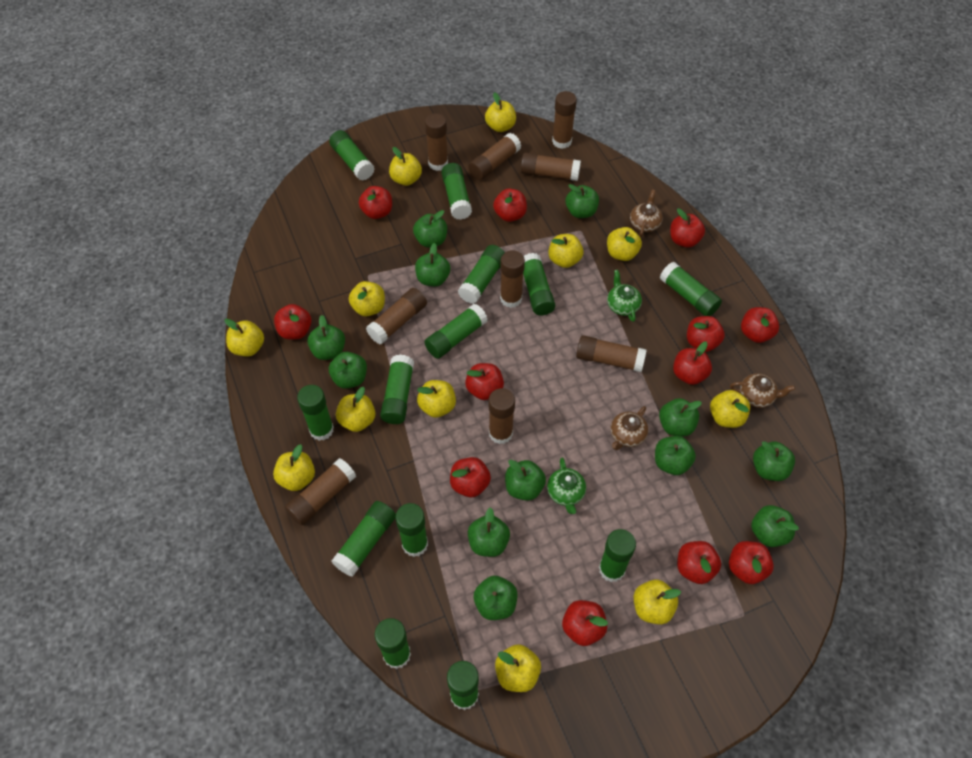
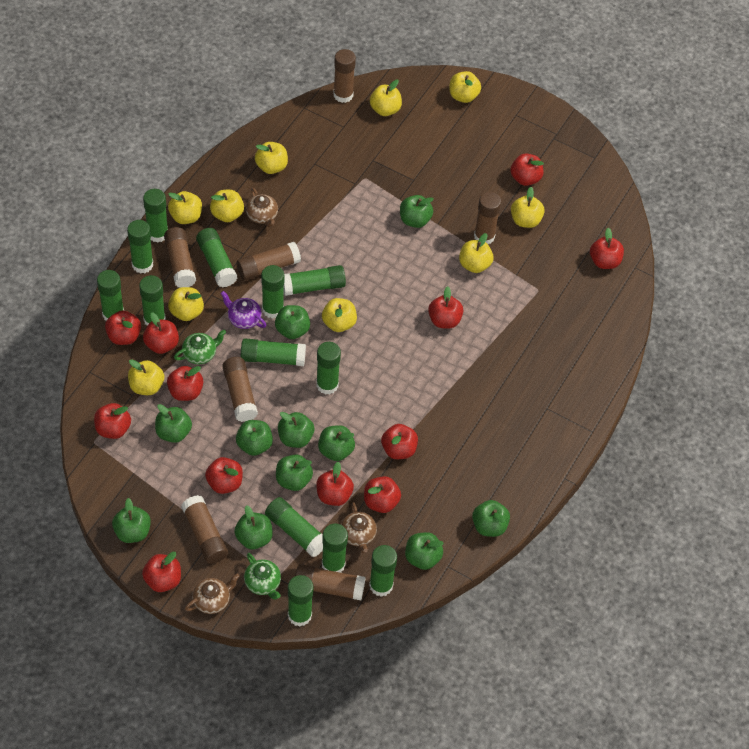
brown glue stick: [285,458,356,526] [366,288,427,344] [425,113,448,171] [468,133,521,180] [489,388,515,444] [500,250,525,308] [521,152,581,181] [552,91,577,149] [576,335,647,372] = 9 -> [164,227,196,288] [181,495,228,564] [222,357,258,422] [237,242,301,280] [295,564,366,600] [333,49,356,103] [474,192,501,244] = 7
green apple: [307,315,345,360] [329,352,367,389] [413,210,447,247] [415,243,450,286] [468,507,510,557] [474,576,518,620] [505,459,546,501] [566,184,599,218] [655,436,696,475] [659,398,702,436] [751,505,799,547] [753,441,795,481] = 12 -> [112,498,151,543] [155,404,192,443] [234,505,273,549] [236,420,273,456] [275,305,310,339] [276,454,313,491] [278,412,314,448] [318,425,355,461] [400,195,434,228] [405,532,444,570] [472,500,510,537] = 11
purple teapot: none = 0 -> [220,291,267,329] = 1
yellow apple: [225,319,264,357] [273,444,315,491] [336,387,375,432] [349,281,385,316] [389,147,422,186] [417,380,456,418] [485,92,516,132] [495,644,541,692] [548,234,583,268] [607,227,642,261] [634,579,681,625] [710,390,750,428] = 12 -> [128,359,164,395] [168,191,202,224] [168,287,204,321] [210,190,244,222] [255,142,288,174] [322,298,357,332] [370,80,402,116] [449,71,481,103] [459,233,493,273] [511,187,545,228] = 10

